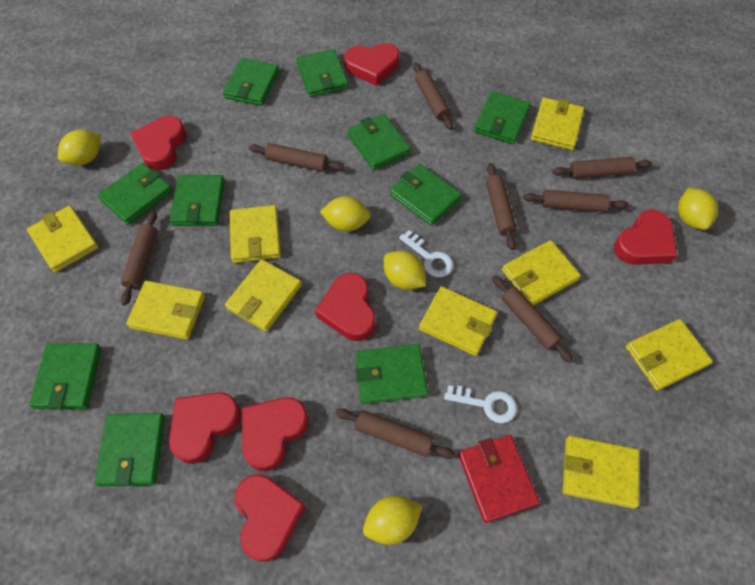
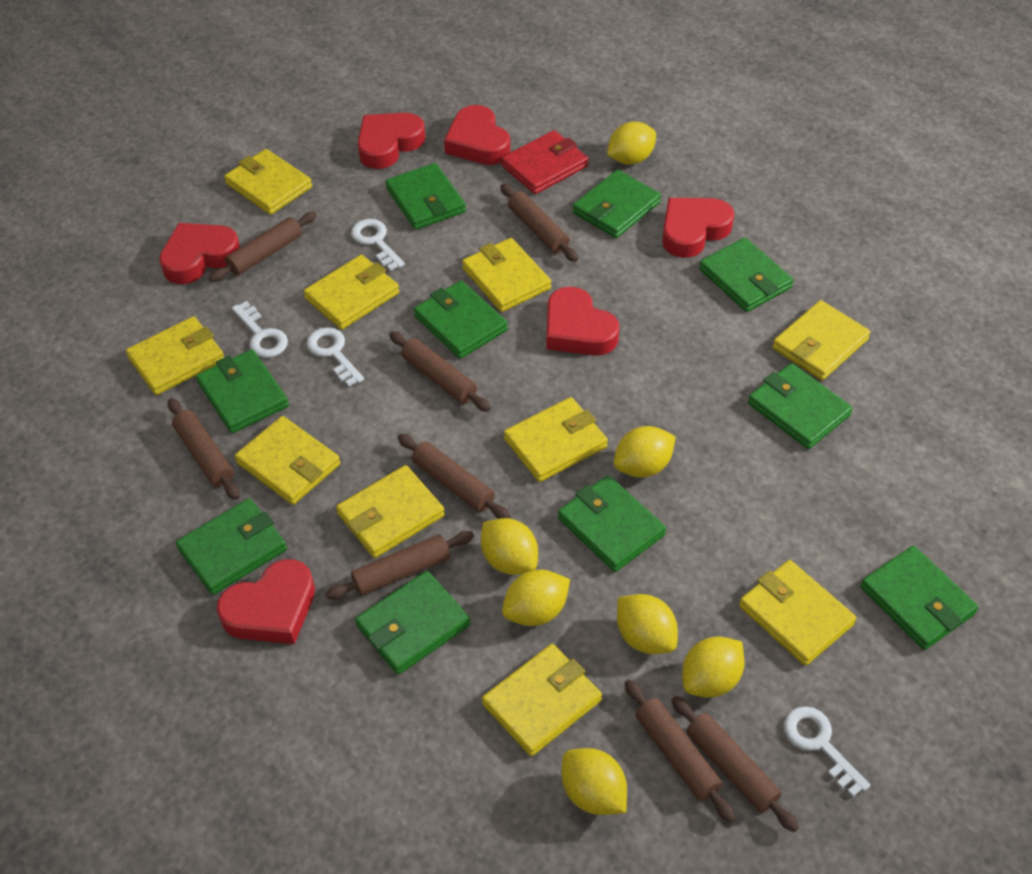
red heart: [130,116,186,170] [169,392,241,464] [234,474,306,562] [242,397,309,471] [315,273,375,341] [344,43,399,86] [614,210,677,265] = 7 -> [159,223,240,284] [217,559,315,644] [358,113,425,169] [444,105,510,165] [546,287,619,356] [662,198,734,258] = 6
white key: [399,230,453,277] [444,385,517,423] = 2 -> [232,301,288,358] [307,327,364,387] [351,219,405,271] [784,707,871,797] = 4
yellow lemon: [58,130,101,165] [320,196,370,232] [363,496,422,545] [384,251,426,290] [678,188,718,230] = 5 -> [481,518,538,575] [502,570,570,626] [562,748,627,815] [607,121,656,165] [614,426,676,478] [617,594,678,654] [682,637,745,697] = 7
yellow wallet: [27,206,99,272] [126,281,205,340] [225,259,302,332] [229,205,281,263] [419,286,497,356] [502,240,581,306] [531,97,584,150] [562,436,639,509] [626,319,713,391] = 9 -> [126,316,224,395] [224,149,312,215] [235,416,340,505] [304,255,400,330] [336,465,445,558] [462,238,551,312] [482,644,602,756] [504,397,608,482] [739,560,856,666] [772,300,870,380] = 10

